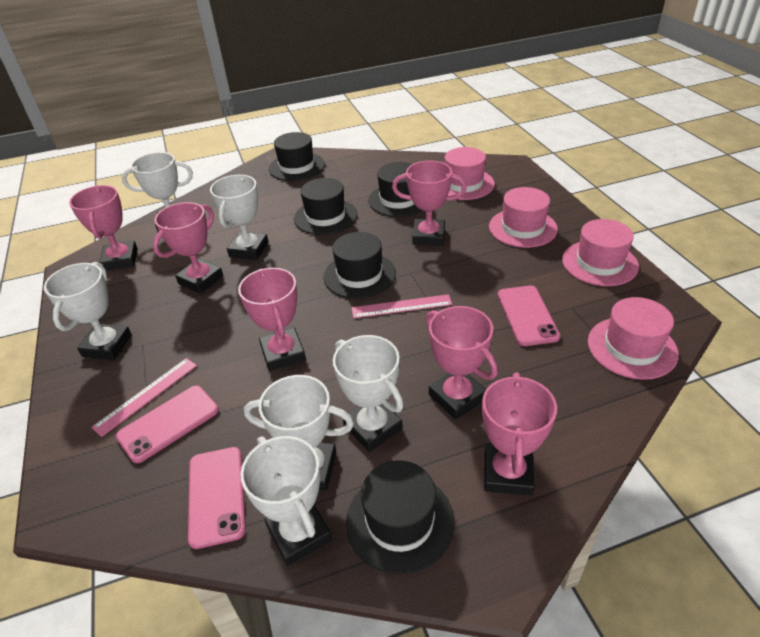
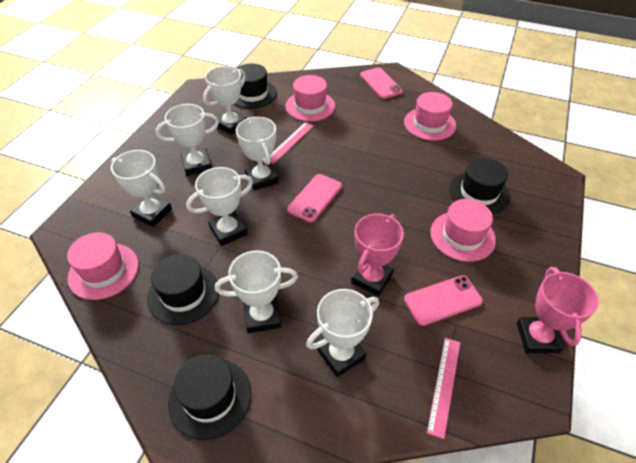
black hat: [269,132,325,181] [294,178,357,235] [324,232,396,299] [346,461,454,574] [368,162,422,217] = 5 -> [147,254,219,325] [168,355,251,440] [234,64,277,109] [449,158,510,214] = 4
pink trophy: [69,185,138,271] [153,202,223,294] [238,268,306,371] [392,160,467,246] [426,306,498,420] [482,373,557,496] = 6 -> [351,214,404,297] [517,267,599,353] = 2
white trophy: [44,262,132,360] [122,152,193,232] [210,175,269,260] [240,436,332,566] [244,375,354,491] [333,335,404,452] = 6 -> [111,150,172,227] [155,104,219,176] [186,167,253,246] [203,66,247,135] [215,250,298,333] [236,117,279,191] [306,289,379,377] = 7

